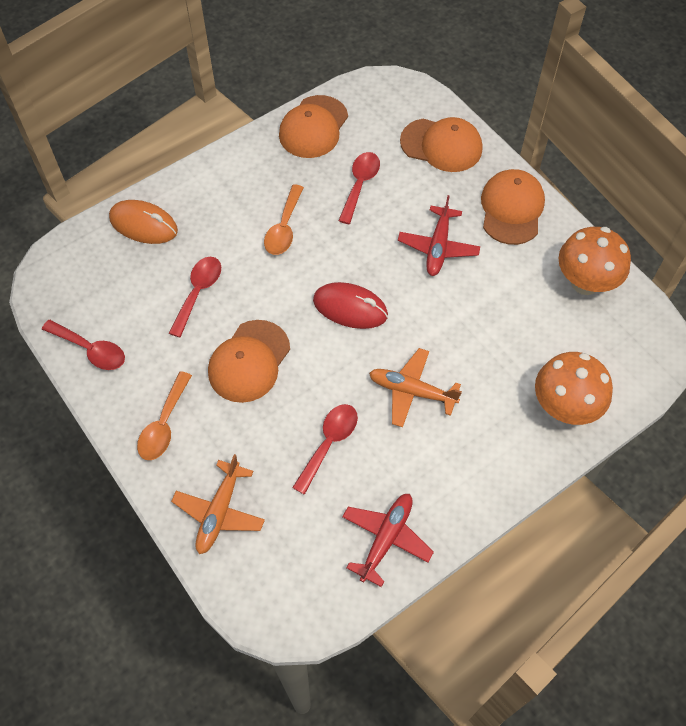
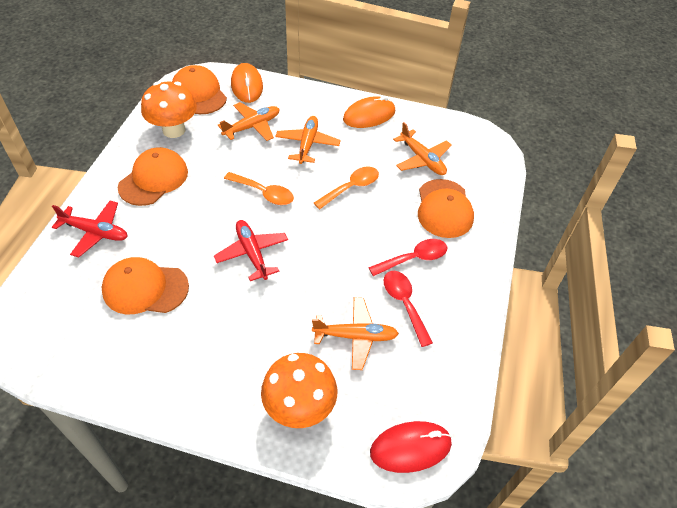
orange mouse: [109,200,178,244] = 1 -> [231,63,263,103] [343,96,395,128] = 2
orange plane: [171,454,265,554] [369,348,462,427] = 2 -> [218,102,279,141] [275,116,341,164] [312,297,399,370] [393,122,452,175] = 4
red spoon: [42,320,125,370] [169,257,221,338] [292,404,358,495] [338,152,380,224] = 4 -> [368,239,448,276] [384,271,433,347] = 2

